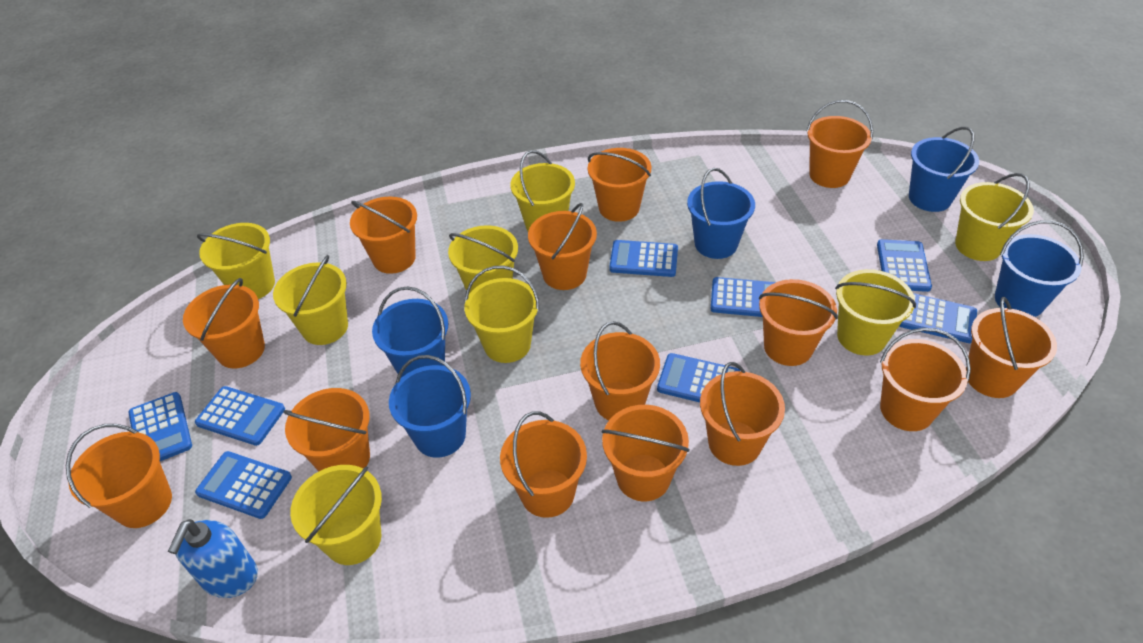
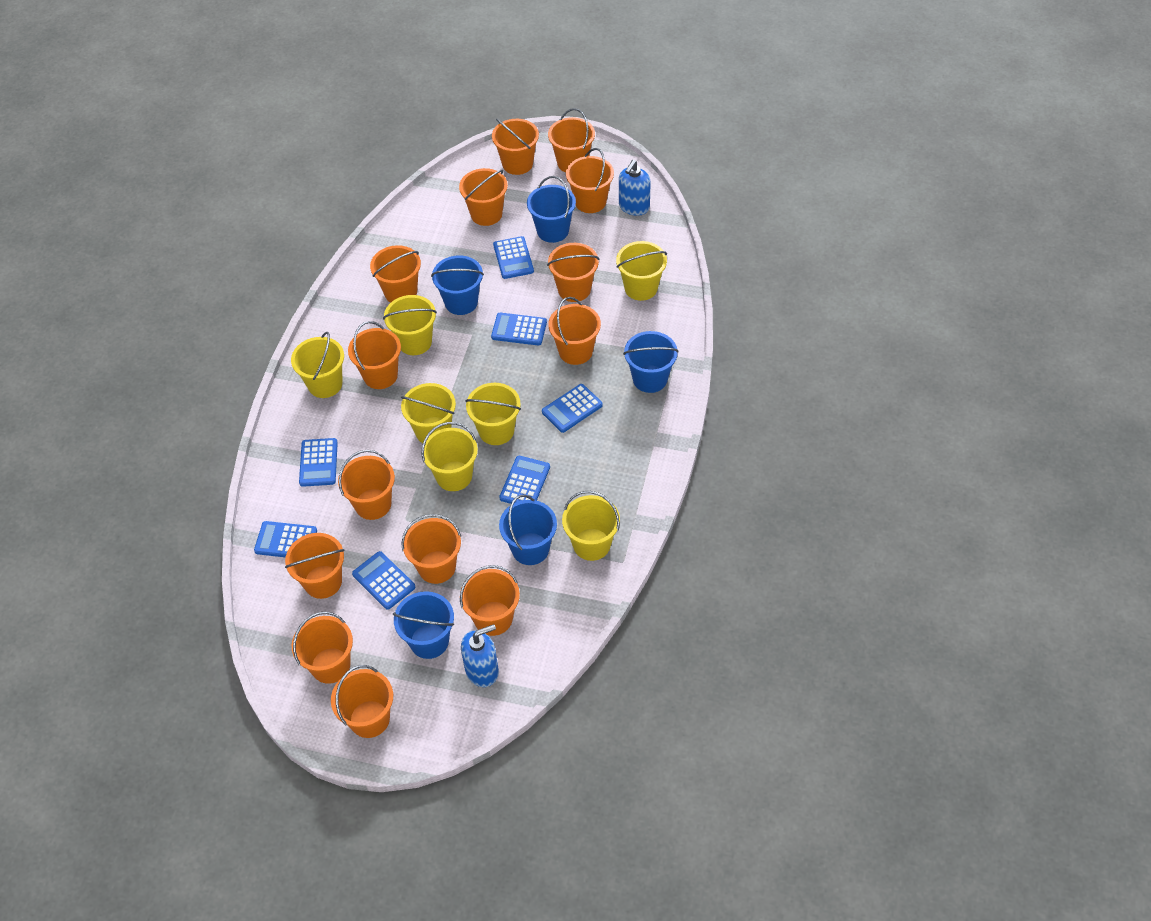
blue calculator: [128,392,192,461] [195,386,285,446] [195,451,292,519] [609,240,678,277] [657,353,740,402] [711,277,776,317] [877,239,932,292] [899,293,977,343] = 8 -> [254,521,317,557] [299,438,338,487] [352,551,416,610] [491,313,547,346] [493,236,534,279] [499,456,550,504] [542,384,603,433] = 7
blue soap dispenser: [168,519,258,598] = 1 -> [461,624,499,687] [619,160,651,216] = 2
yellow bucket: [197,223,275,299] [273,255,348,345] [290,465,382,565] [448,225,518,294] [464,266,540,363] [510,150,575,231] [835,269,916,356] [955,173,1034,261] = 8 -> [291,332,344,398] [383,295,437,355] [401,383,456,443] [422,422,478,491] [465,383,521,445] [562,491,620,561] [616,241,667,301] = 7

